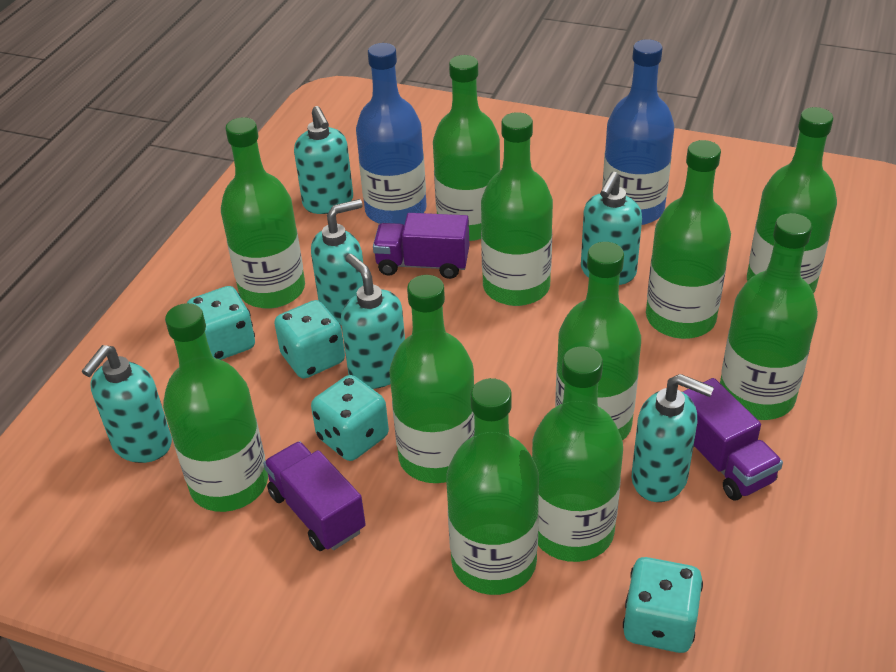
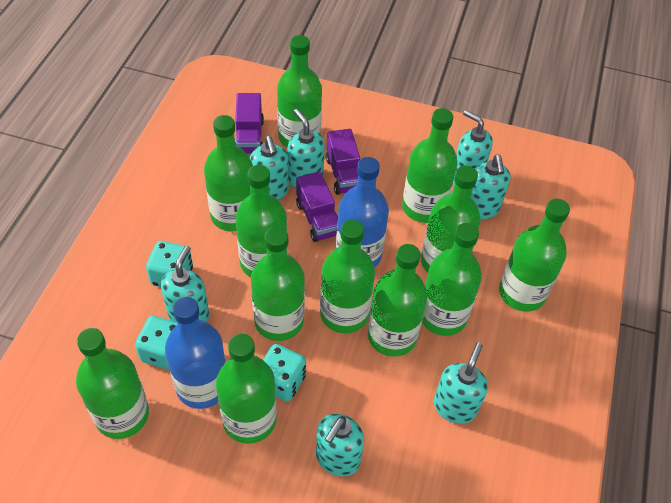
green bottle: [163,303,268,512] [221,117,305,309] [389,275,475,483] [433,55,501,241] [446,378,539,595] [481,112,553,306] [532,346,623,562] [555,242,641,441] [646,140,731,339] [720,213,818,420] [747,107,837,293] = 11 -> [76,328,149,439] [204,115,253,231] [216,334,277,444] [236,165,288,277] [251,227,305,341] [277,35,322,147] [320,220,375,333] [368,244,428,357] [402,108,458,223] [421,166,481,272] [422,223,482,336] [499,199,570,312] = 12
turquoise dice: [187,286,255,360] [274,300,345,379] [311,375,389,461] [623,557,703,653] = 4 -> [135,316,178,370] [146,241,193,287] [263,344,306,401] = 3
turquoise soap dispenser: [81,345,172,463] [294,106,353,214] [311,199,363,325] [341,254,405,389] [581,172,642,285] [632,374,714,502] = 6 -> [161,246,209,323] [250,136,289,200] [287,109,325,188] [316,414,364,477] [434,342,488,424] [454,110,493,183] [471,154,511,219] = 7

